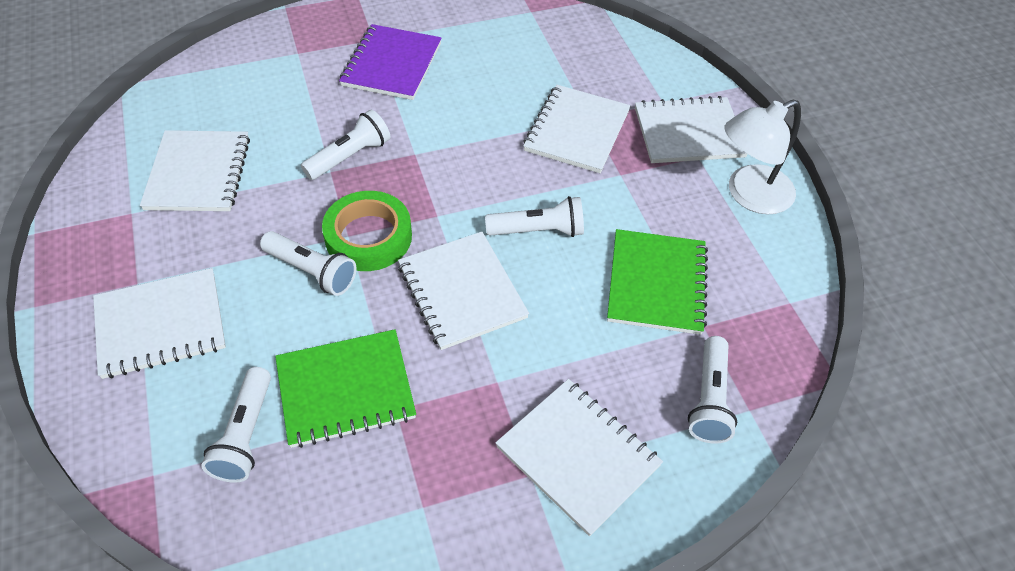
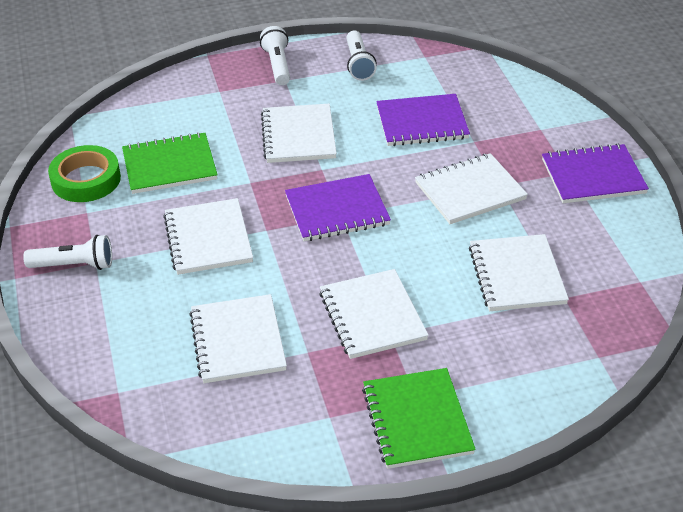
purple notebook: [339,24,442,100] = 1 -> [285,174,391,241] [376,94,470,146] [542,143,649,203] = 3
white flashlight: [201,367,271,483] [260,231,357,296] [301,109,390,180] [485,196,584,237] [688,336,737,444] = 5 -> [23,235,112,270] [260,26,290,85] [346,31,377,81] = 3
white lamp: [725,100,801,215] = 1 -> none = 0

